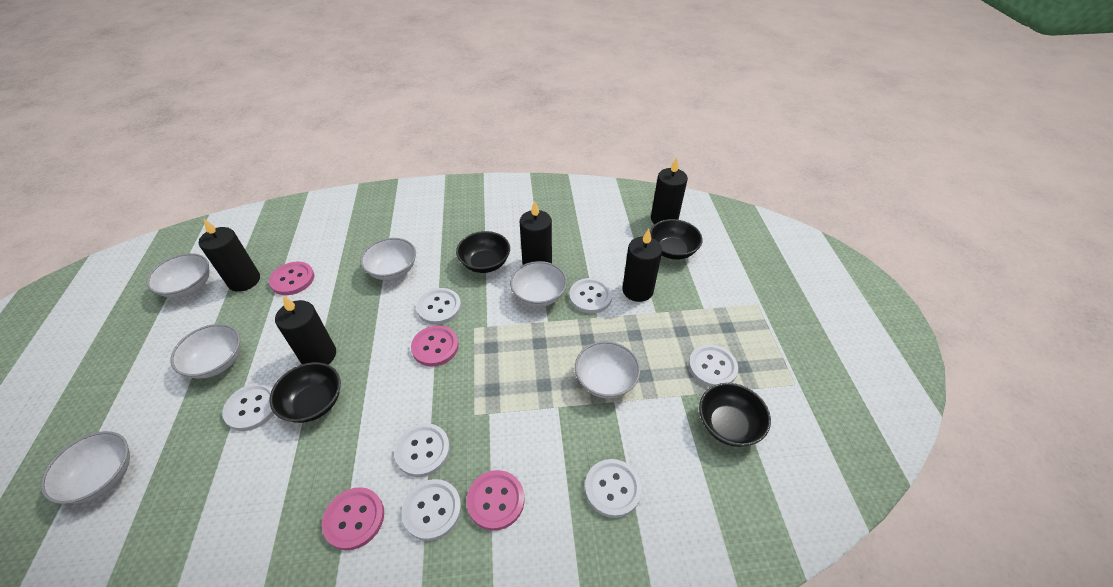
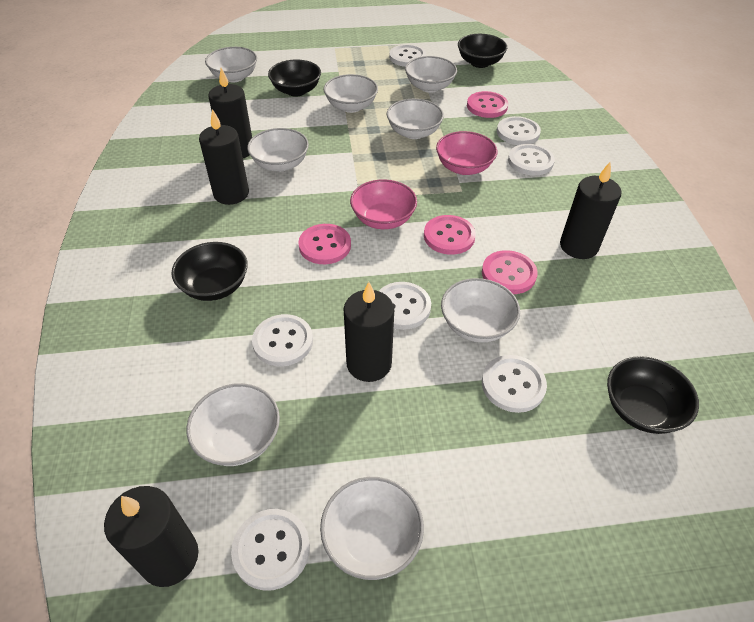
pink bowl: none = 0 -> [350,179,417,229] [436,131,498,175] = 2
white bowl: [41,431,130,504] [147,253,209,298] [171,324,240,379] [360,238,416,280] [510,261,567,307] [575,341,640,398] = 6 -> [186,383,280,466] [205,47,257,82] [247,128,309,172] [320,477,424,580] [323,74,378,113] [387,99,444,139] [405,56,457,93] [441,278,520,343] = 8

